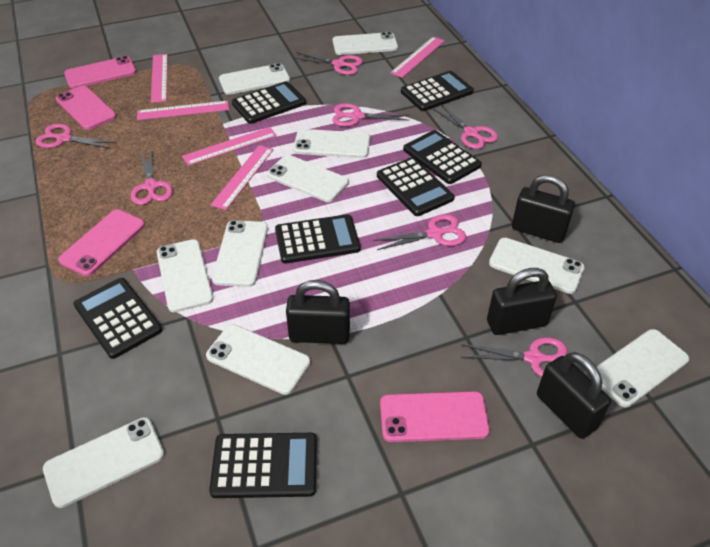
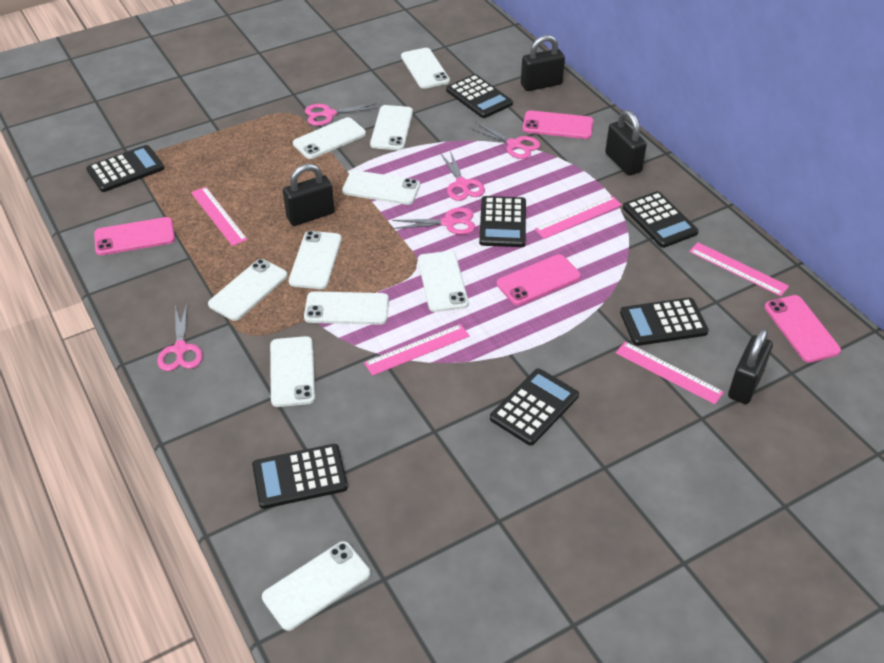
pink scissors: [35,124,117,149] [131,149,173,205] [292,52,363,75] [332,103,410,127] [373,214,466,250] [432,104,498,149] [461,337,567,377] = 7 -> [157,303,203,371] [305,103,378,126] [392,207,475,235] [440,151,485,201] [469,122,540,159] = 5

